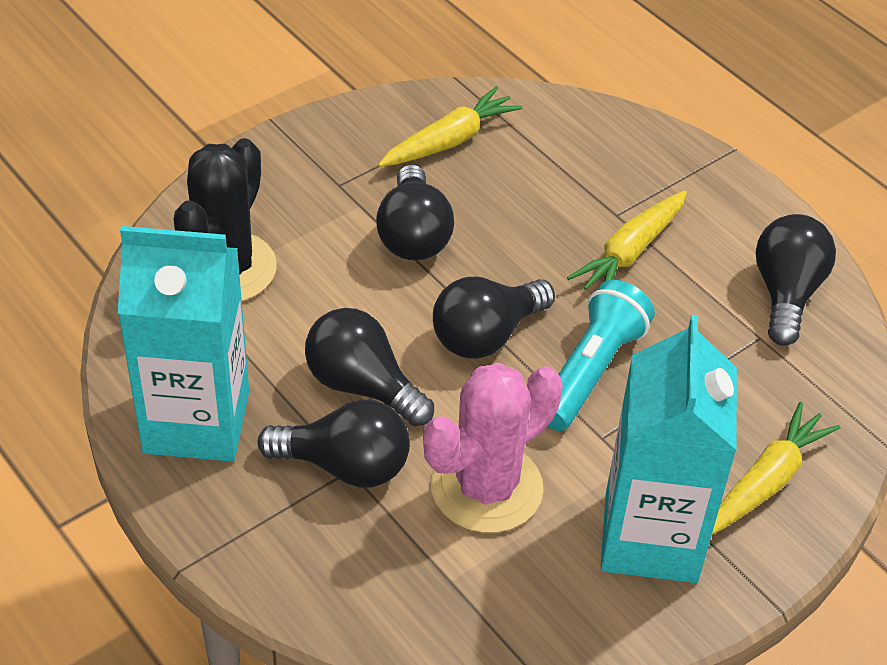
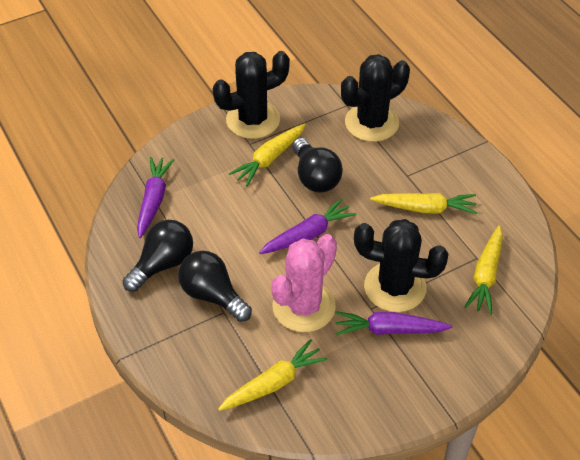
black cactus: [174,138,277,302] = 1 -> [213,51,290,139] [341,54,410,142] [354,219,448,312] = 3
black light bulb: [257,399,410,488] [305,308,434,426] [376,164,454,260] [433,277,555,359] [756,214,836,346] = 5 -> [123,220,193,292] [178,251,252,322] [292,138,343,192] = 3
purple carrot: none = 0 -> [137,157,174,238] [259,198,357,254] [335,311,452,335] = 3
turquoise carton: [118,226,249,462] [601,315,737,583] = 2 -> none = 0
turquoise flashlight: [547,280,655,431] = 1 -> none = 0
yellow carrot: [378,86,522,167] [567,191,687,290] [712,402,840,535] = 3 -> [218,339,328,411] [229,123,306,186] [370,193,477,214] [464,225,503,315] = 4

